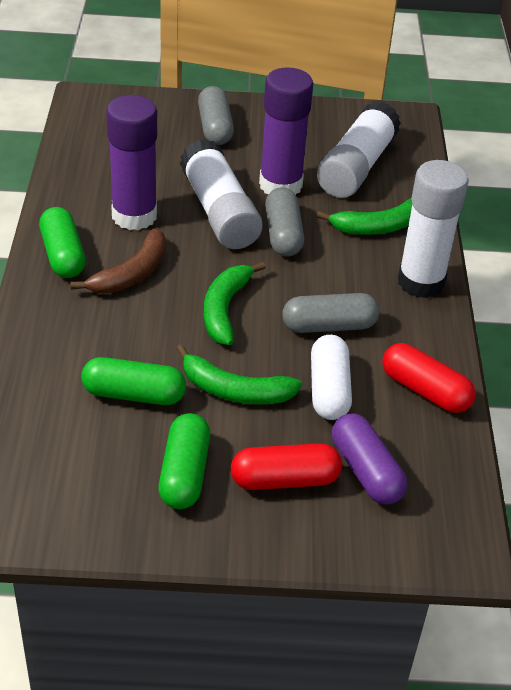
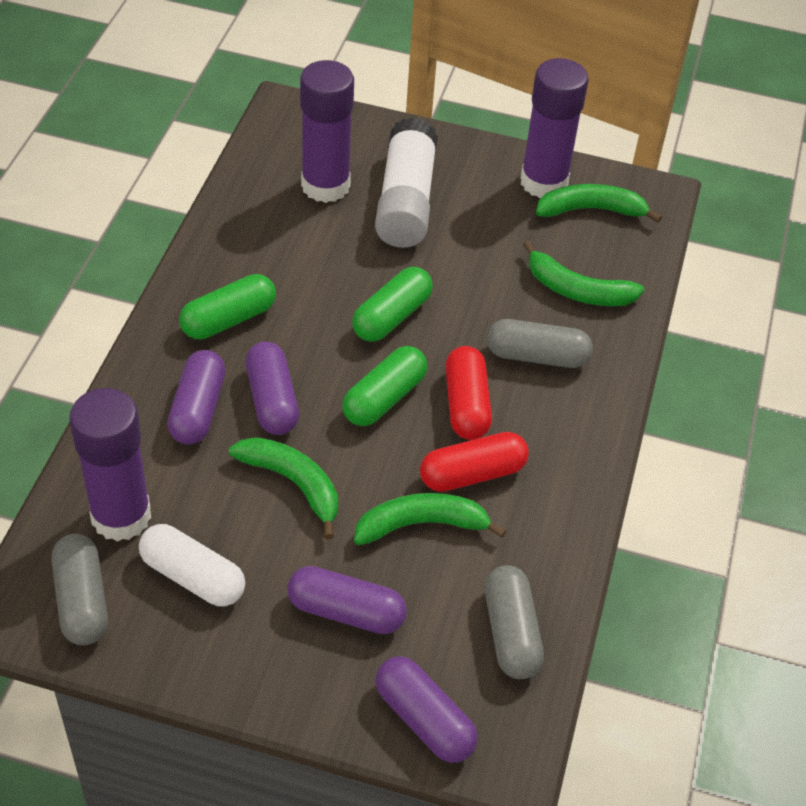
brown banana: [70,228,166,294] = 1 -> none = 0
green banana: [176,344,302,404] [204,262,266,345] [317,198,412,235] = 3 -> [229,437,338,539] [354,493,506,545] [523,241,645,306] [536,184,662,223] = 4
purple capsule: [332,414,407,504] = 1 -> [167,350,226,445] [245,342,299,435] [287,566,407,634] [375,656,478,763] = 4
purple glue stick: [106,95,157,230] [259,67,313,195] = 2 -> [69,388,151,542] [300,60,354,203] [520,58,589,198] = 3
white glue stick: [180,139,263,249] [317,101,401,198] [398,160,469,298] = 3 -> [375,117,438,248] = 1

